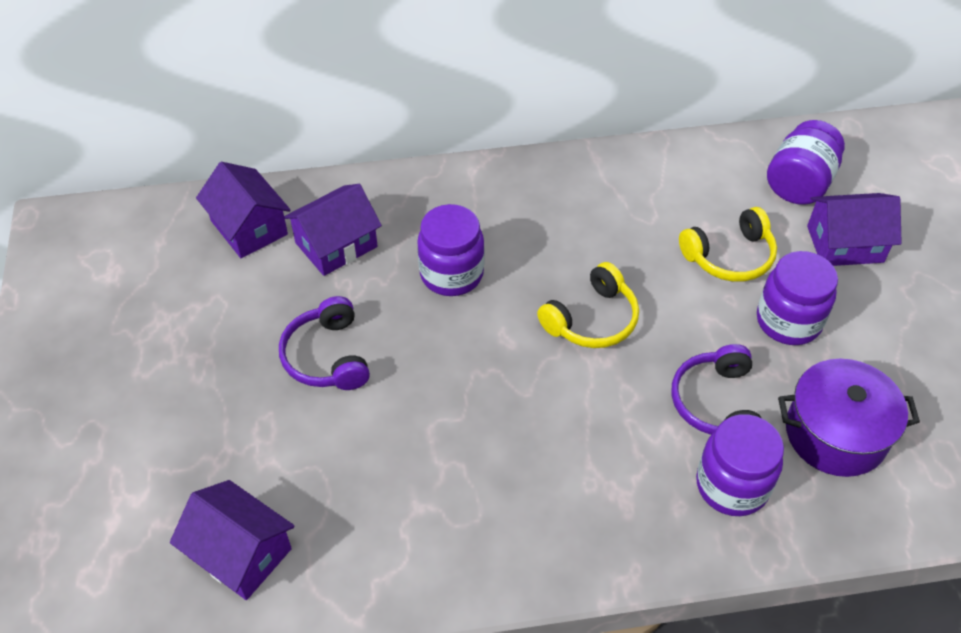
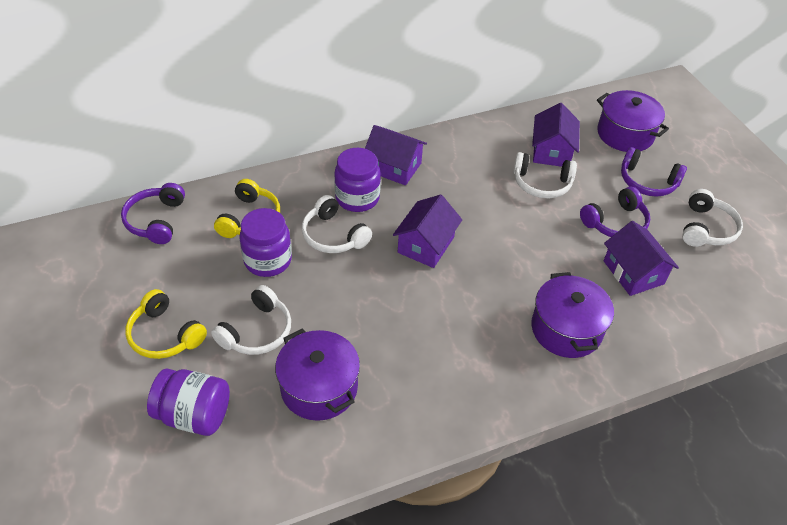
purple headphones: [279,296,370,390] [671,344,761,435] = 2 -> [121,183,185,244] [580,186,650,237] [621,147,687,197] = 3
purple jar: [417,204,485,296] [696,414,784,516] [757,251,838,345] [767,120,845,205] = 4 -> [147,369,230,436] [239,208,292,277] [334,148,381,212] = 3
purple pot: [778,359,920,477] = 1 -> [275,329,360,421] [531,272,614,358] [597,90,669,152] = 3
white headphones: none = 0 -> [211,285,291,355] [302,195,372,253] [513,152,577,199] [682,189,743,247] = 4

